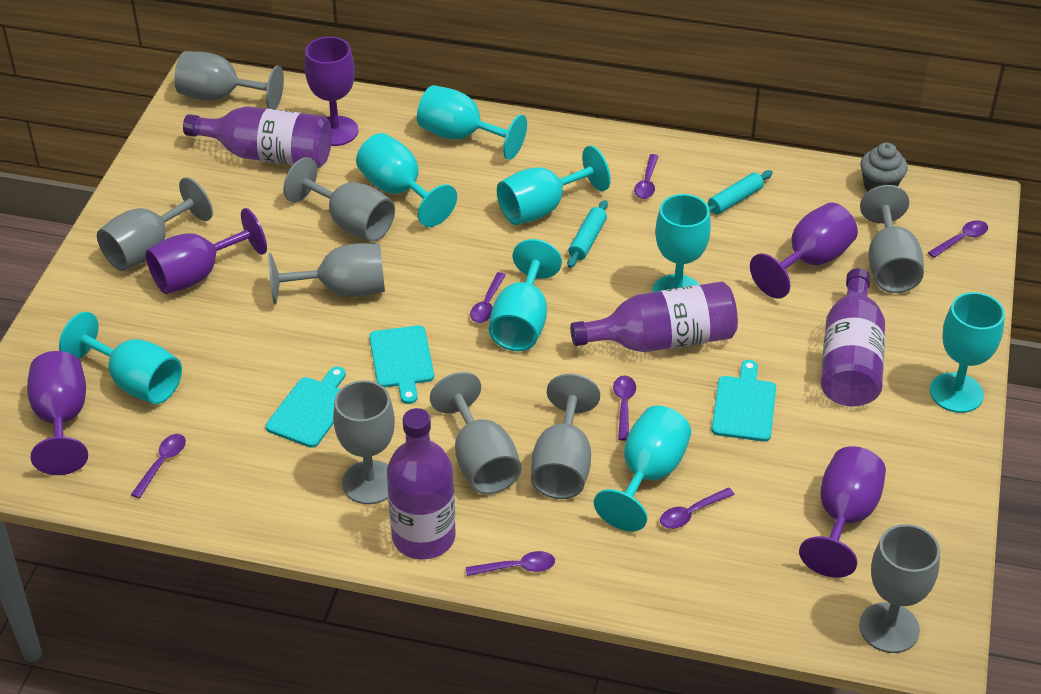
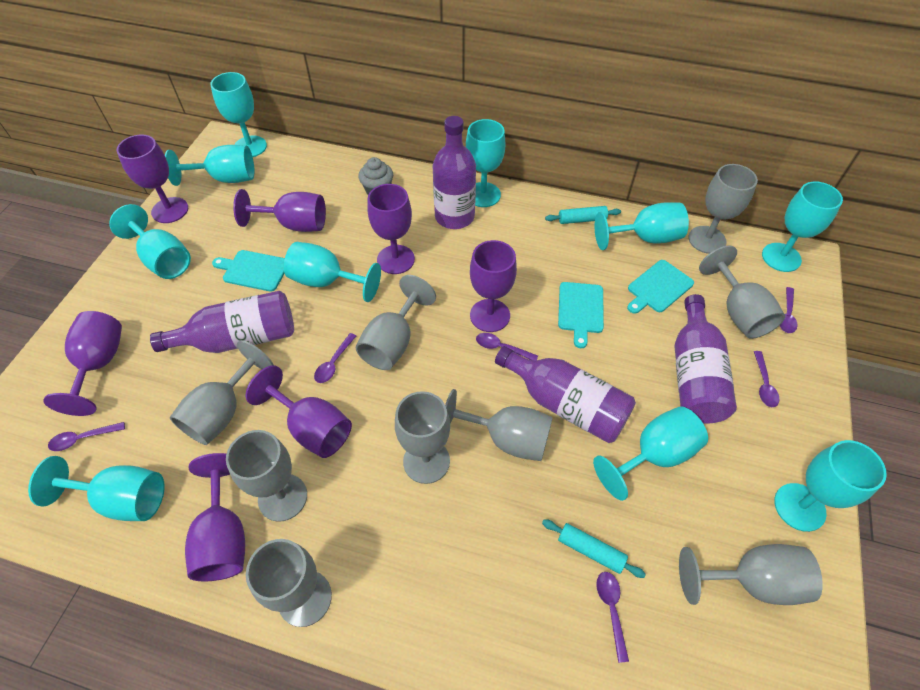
purple goblet: [27,351,88,475] [146,208,267,294] [305,37,358,146] [750,202,858,299] [799,446,886,578] = 5 -> [43,311,122,416] [117,135,188,223] [185,453,245,582] [233,189,326,232] [246,365,352,458] [368,184,415,274] [470,240,517,332] = 7
purple spoon: [131,434,186,498] [466,551,555,576] [470,272,506,323] [613,376,636,441] [634,154,659,199] [660,488,735,529] [928,220,988,258] = 7 -> [48,422,125,451] [314,333,356,383] [476,333,538,361] [596,572,629,663] [754,351,780,407] [780,287,797,333] = 6
turquoise goblet: [59,312,182,404] [356,133,457,227] [417,85,527,160] [489,239,562,351] [497,146,611,225] [594,406,691,531] [652,194,711,292] [930,292,1005,413] = 8 -> [28,456,165,521] [109,204,191,279] [165,145,254,186] [210,72,267,157] [284,242,381,302] [466,119,505,207] [593,406,708,501] [595,202,689,250] [762,181,843,272] [774,440,887,532] = 10

